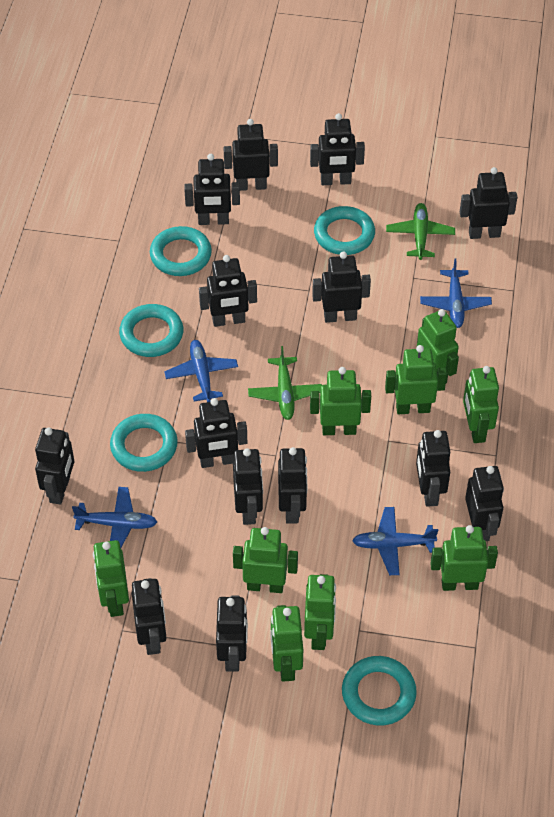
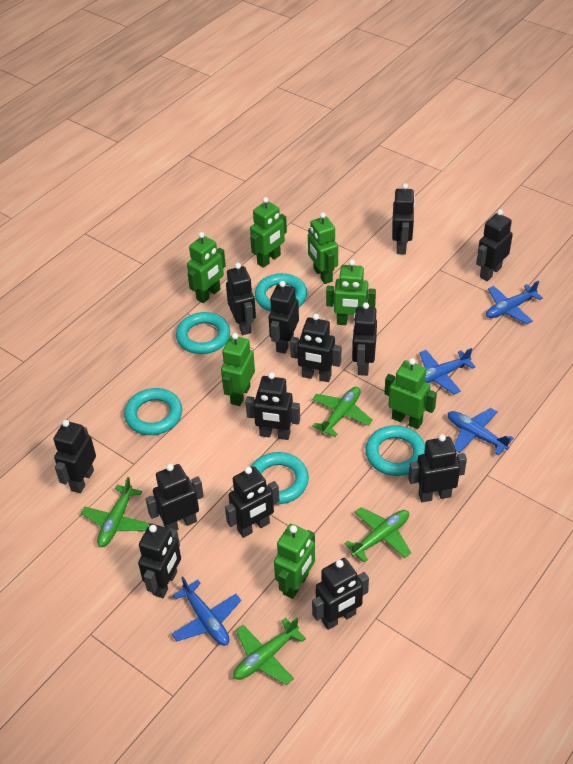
black robot: [35,428,74,505] [132,578,166,655] [184,154,240,225] [185,398,247,468] [199,255,257,327] [216,596,248,672] [223,119,278,191] [233,448,263,525] [278,447,307,524] [310,113,365,185] [312,251,371,323] [416,430,450,507] [460,167,517,239] [465,466,504,541] = 14 -> [54,420,96,493] [138,524,181,598] [146,464,204,530] [225,467,279,538] [226,263,256,335] [245,372,300,440] [269,281,299,354] [290,314,341,382] [312,558,369,630] [352,303,377,376] [392,183,415,254] [408,434,467,502] [476,209,513,281] = 13
green plane: [248,346,322,420] [386,203,455,260] = 2 -> [81,477,149,547] [233,618,306,685] [312,387,373,437] [344,507,411,563] = 4
green robot: [93,540,129,617] [233,527,298,593] [270,605,303,682] [304,574,336,650] [310,367,371,435] [385,345,447,414] [417,309,459,383] [430,525,498,591] [463,366,499,443] = 9 -> [187,232,226,303] [221,333,255,406] [250,197,287,268] [274,524,315,599] [308,212,338,284] [326,259,376,325] [384,358,437,429] = 7

